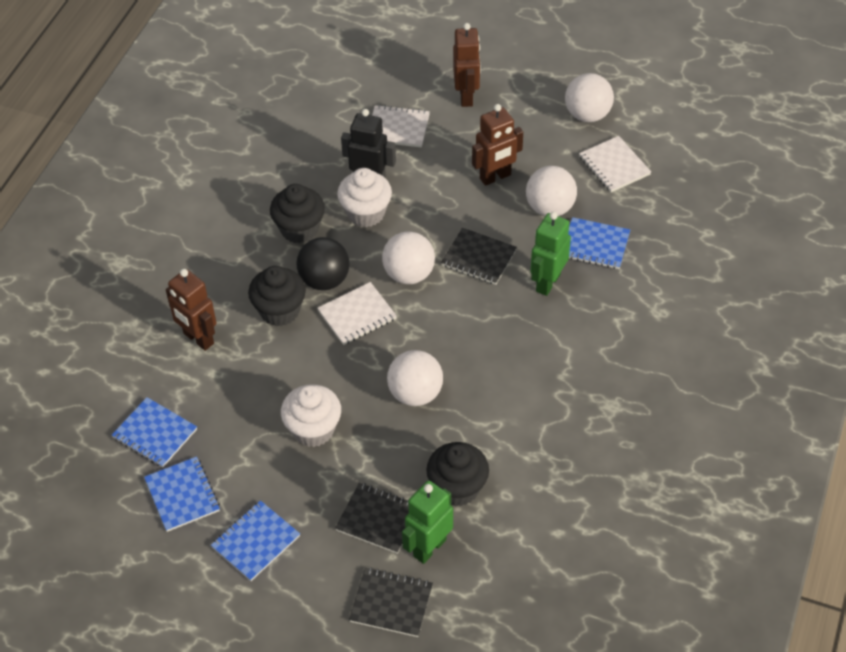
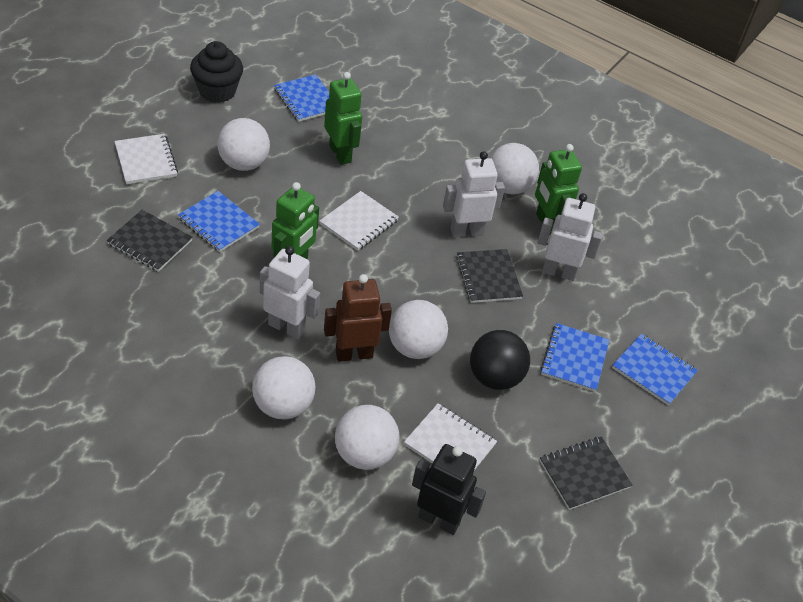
black cupcake: [248,266,306,326] [270,184,325,243] [426,442,489,506] = 3 -> [190,41,243,103] = 1
brown robot: [166,269,216,351] [453,23,480,107] [472,104,523,186] = 3 -> [324,274,392,362] = 1
green robot: [402,480,453,564] [531,212,571,296] = 2 -> [272,182,319,259] [324,72,362,165] [535,144,582,235] = 3
white ball: [382,232,435,284] [387,350,443,406] [526,166,577,216] [565,73,614,122] = 4 -> [217,118,270,171] [252,356,315,419] [335,405,400,470] [389,300,448,359] [490,143,539,194] = 5
white cupcake: [281,384,341,447] [337,168,392,227] = 2 -> none = 0
white robot: none = 0 -> [260,246,320,339] [443,151,505,237] [537,193,603,281] = 3

